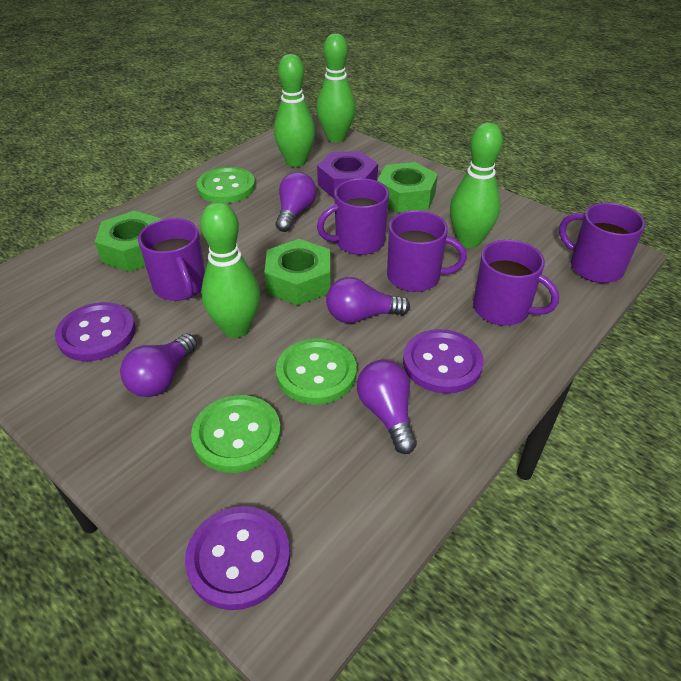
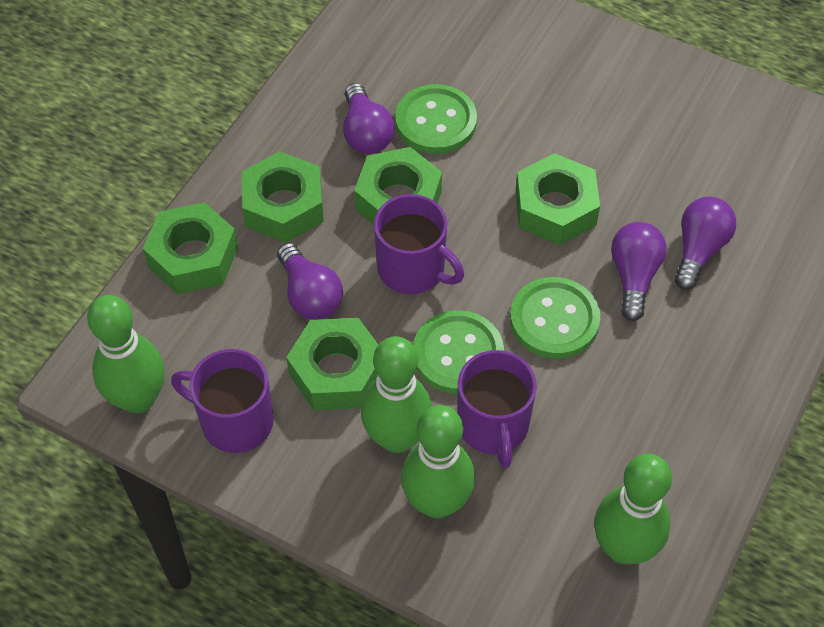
green nut: [95,211,162,272] [264,239,331,305] [377,162,438,213] = 3 -> [143,202,238,294] [241,151,324,243] [286,318,378,410] [354,147,442,225] [515,153,600,245] = 5
purple button: [55,302,136,361] [185,506,290,610] [403,329,484,394] = 3 -> none = 0
purple mug: [138,218,205,301] [317,178,389,255] [387,210,467,292] [473,240,559,326] [559,203,645,283] = 5 -> [171,349,274,453] [374,194,464,294] [457,350,537,468] = 3
purple nut: [317,151,378,199] = 1 -> none = 0

